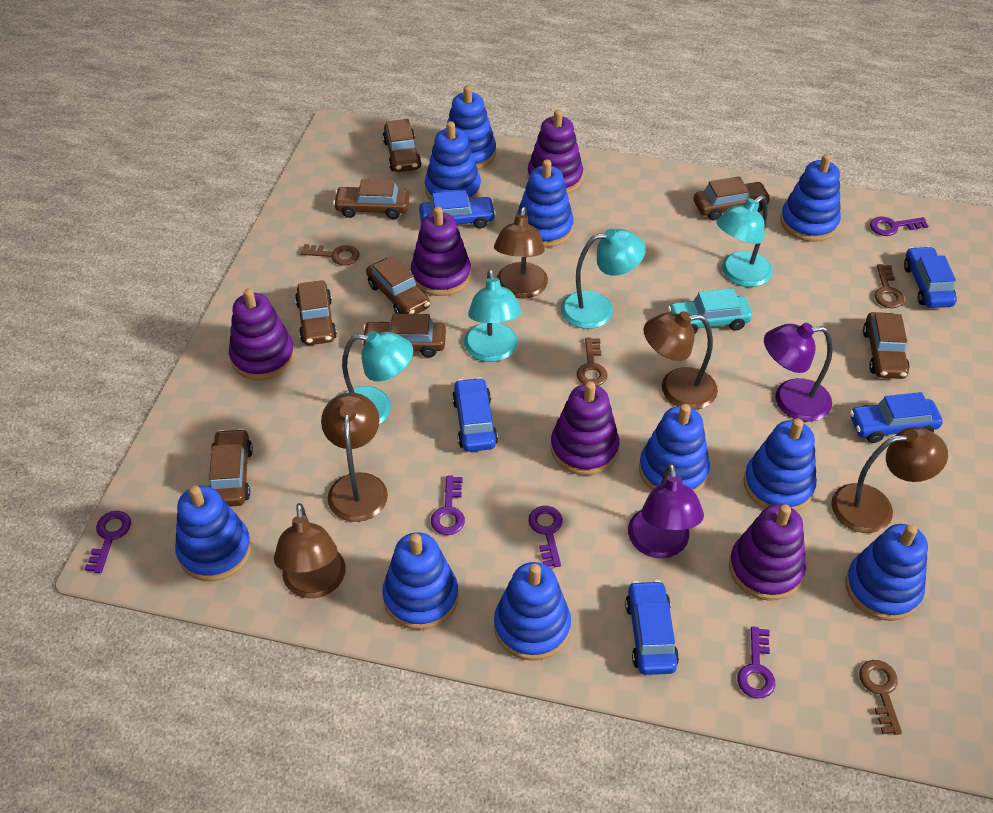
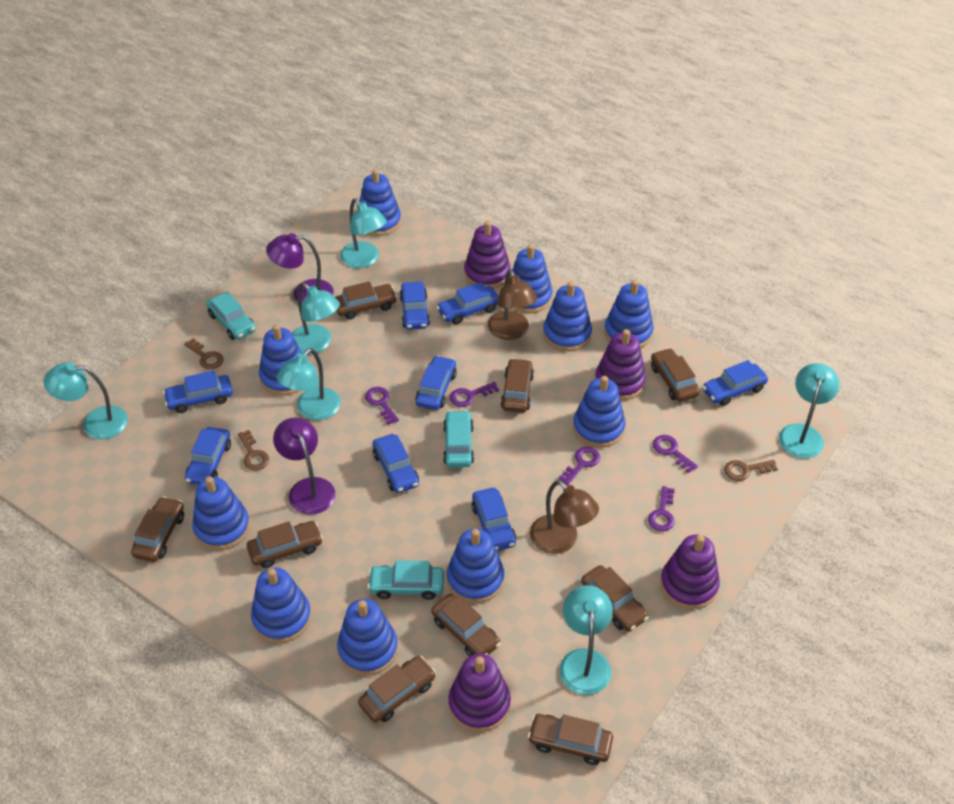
blue car: [419,190,496,229] [452,377,498,452] [625,580,679,675] [850,392,943,443] [904,246,957,308] = 5 -> [163,370,233,413] [185,427,231,485] [372,434,419,493] [399,281,430,330] [415,355,457,410] [437,282,499,325] [471,488,516,551] [702,360,768,406] = 8
brown car: [209,428,253,507] [295,281,337,345] [333,179,410,219] [361,314,446,357] [366,256,430,314] [383,119,421,172] [694,176,771,220] [863,312,910,379] = 8 -> [131,496,184,562] [247,521,323,568] [335,281,397,320] [358,656,436,723] [431,594,501,657] [500,358,534,413] [528,714,613,765] [581,565,649,632] [651,348,700,402] = 9
brown key: [300,244,359,265] [577,338,608,386] [859,660,902,735] [874,264,904,308] = 4 -> [184,338,223,369] [238,430,269,470] [724,460,778,481] = 3
brown lamp: [274,503,346,598] [321,393,388,522] [494,207,548,298] [643,311,718,410] [831,427,948,533] = 5 -> [488,269,537,340] [530,480,599,554] = 2
purple stacking toy: [229,288,295,380] [411,207,471,296] [527,109,583,194] [551,381,619,475] [729,504,806,601] = 5 -> [448,654,511,732] [464,221,510,289] [595,329,646,400] [660,535,720,609] = 4
turquoise car: [668,288,752,334] = 1 -> [206,291,256,340] [367,561,444,600] [443,410,474,468] = 3
turquoise lamp: [342,331,413,425] [464,269,522,362] [561,229,646,329] [716,195,773,287] = 4 -> [44,363,128,439] [276,348,341,420] [292,283,340,354] [340,198,387,268] [559,585,613,695] [779,363,839,458] = 6

